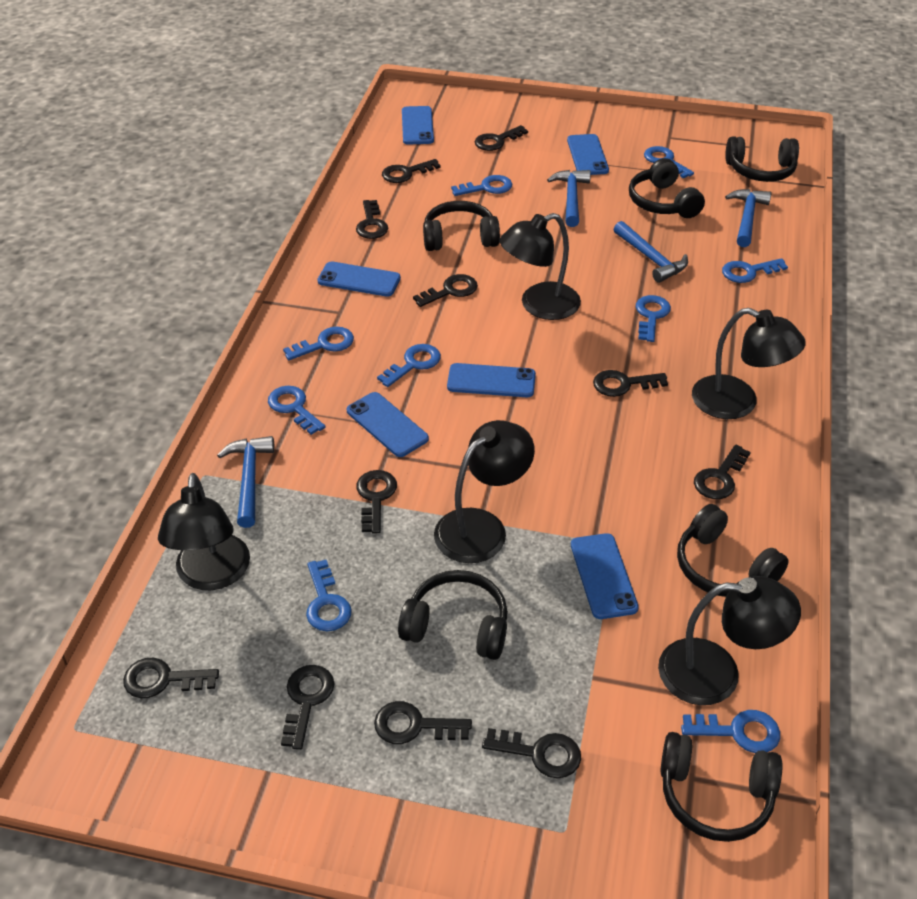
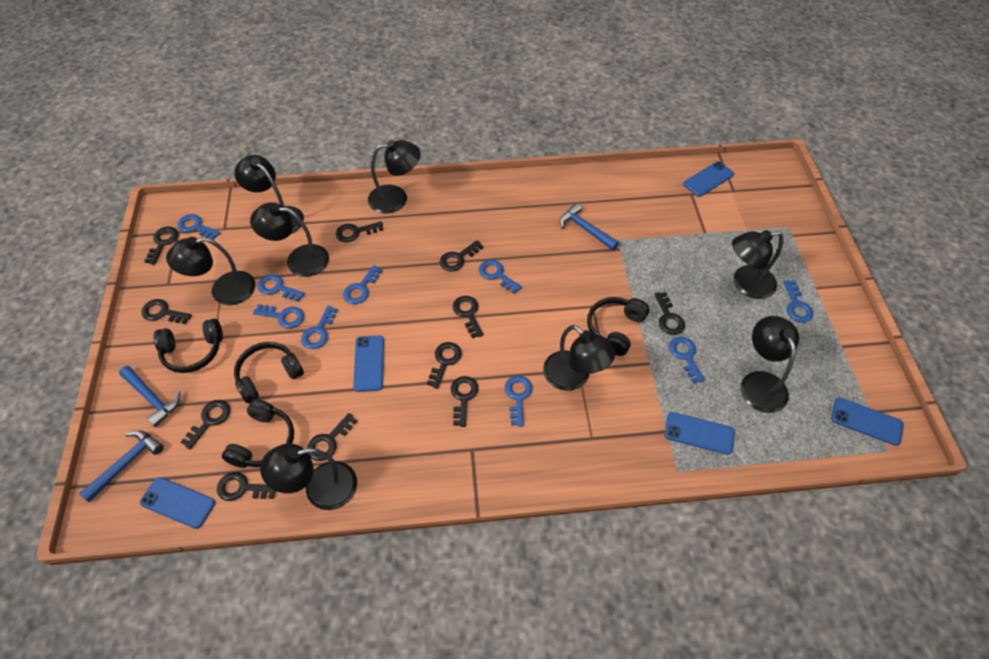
black headphones: [398,570,508,660] [423,201,500,251] [629,158,705,218] [660,732,782,842] [677,504,789,597] [725,136,799,182] = 6 -> [154,319,223,373] [222,399,294,468] [234,342,304,403] [587,297,649,356] = 4
black lamp: [158,473,250,590] [434,420,535,563] [499,213,581,320] [658,576,801,705] [692,308,806,419] = 5 -> [166,237,255,305] [234,155,304,234] [250,202,329,277] [260,444,357,510] [368,140,420,214] [543,325,615,391] [732,230,784,299] [741,316,799,413] = 8
blue hammer: [217,436,275,528] [547,170,591,227] [614,221,688,283] [725,189,772,247] = 4 -> [79,430,164,502] [119,366,180,427] [560,203,619,251] = 3
blue phone: [317,261,401,297] [346,392,429,457] [402,106,434,145] [447,363,536,397] [567,134,609,175] [571,533,639,619] = 6 -> [140,477,215,529] [353,336,384,392] [664,412,735,455] [683,161,734,197] [831,397,904,446] = 5

